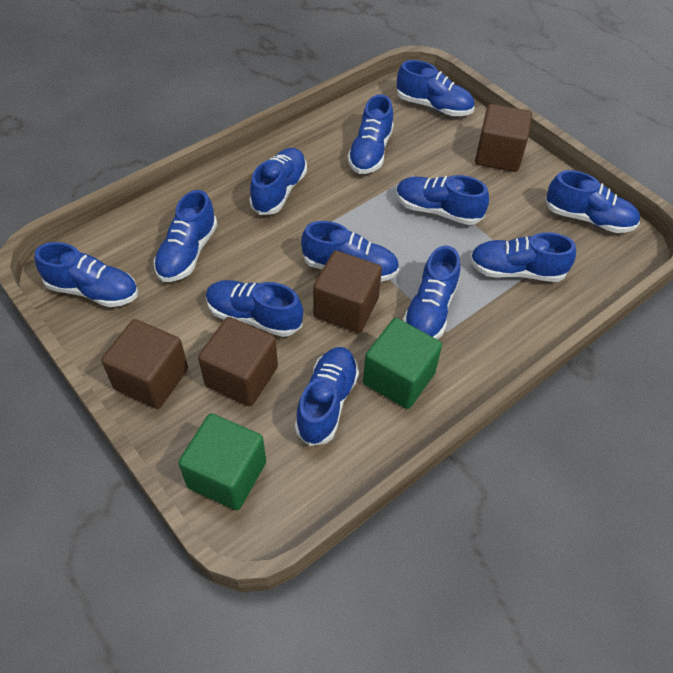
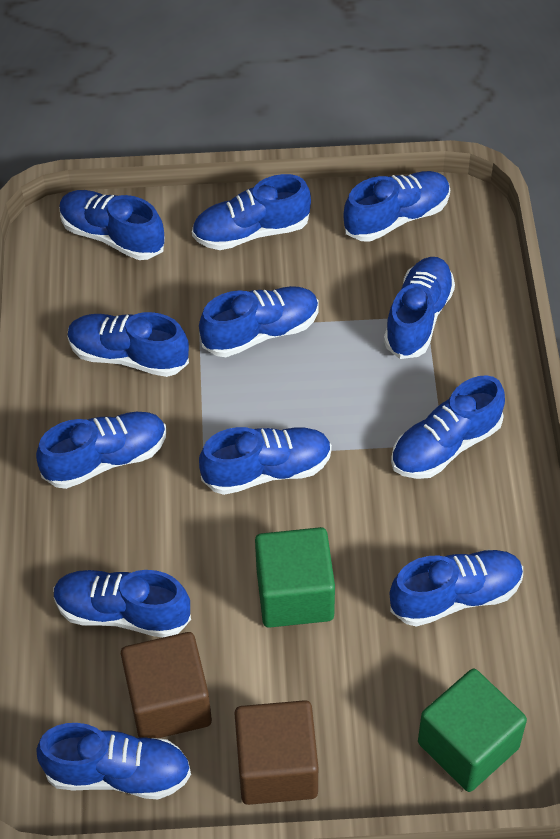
brown cube: [101,319,188,409] [198,317,278,406] [313,250,382,333] [475,104,532,172] = 4 -> [121,632,212,738] [234,700,318,805] = 2

